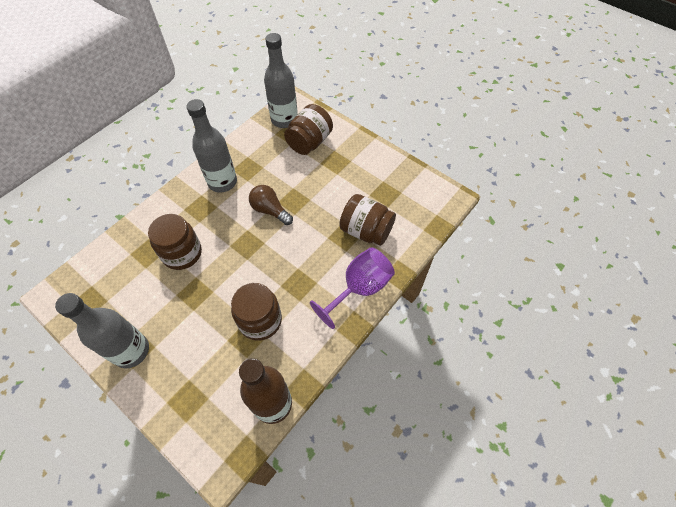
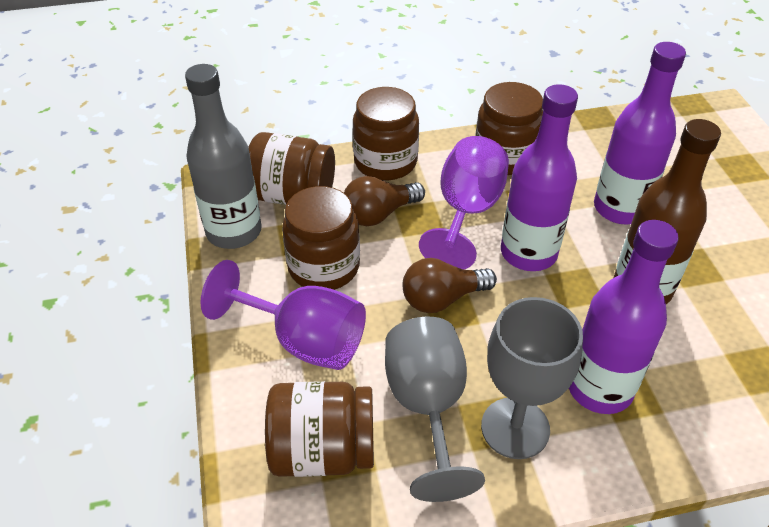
brown jar: [148,214,202,270] [231,283,282,341] [284,104,333,155] [339,194,396,246] = 4 -> [248,132,335,205] [265,381,374,477] [282,186,360,290] [353,87,419,180] [475,82,543,175] = 5
brown light bulb: [249,185,293,225] = 1 -> [344,176,425,226] [403,258,497,313] = 2
grey bottle: [55,293,149,368] [186,99,237,193] [264,33,298,128] = 3 -> [185,64,262,249] = 1
grey goblet: none = 0 -> [385,317,485,502] [481,297,583,459] = 2
purple bottle: none = 0 -> [501,84,578,271] [569,220,679,414] [594,42,686,224] = 3
purple goblet: [310,247,395,329] = 1 -> [200,260,366,370] [419,136,509,269] = 2

